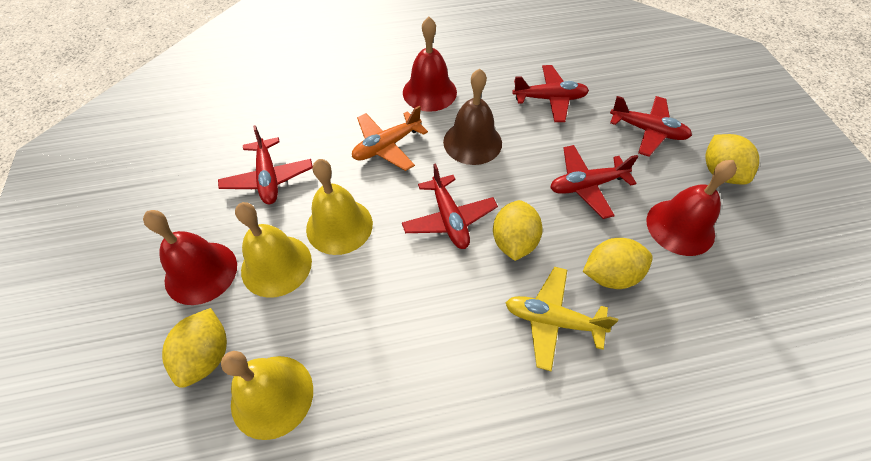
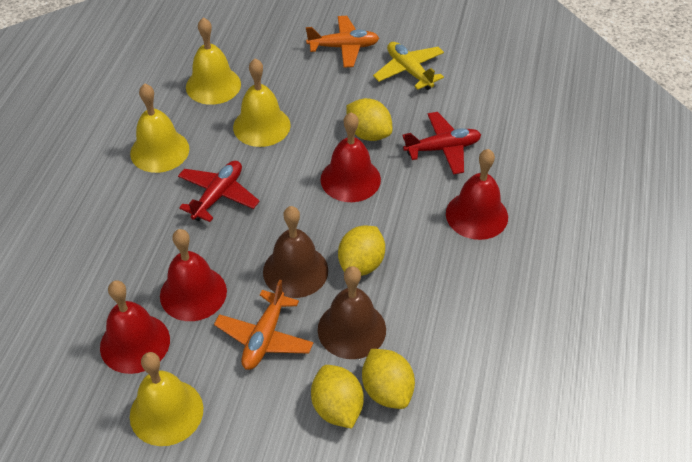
brown bell: [443,68,502,165] = 1 -> [263,206,328,298] [318,266,386,359] = 2
orange plane: [352,106,428,171] = 1 -> [214,280,313,370] [306,16,379,68] = 2
red bell: [143,210,237,305] [403,17,457,112] [646,160,737,256] = 3 -> [100,281,170,374] [160,229,227,321] [321,112,381,202] [446,149,508,240] = 4
red plane: [218,125,313,204] [402,163,498,249] [512,65,589,122] [550,145,639,219] [610,96,692,157] = 5 -> [178,161,260,222] [402,112,481,175] = 2
yellow bell: [221,351,313,440] [235,202,312,298] [306,159,373,255] = 3 -> [130,83,189,173] [130,352,203,446] [186,18,241,105] [233,58,291,147] = 4

